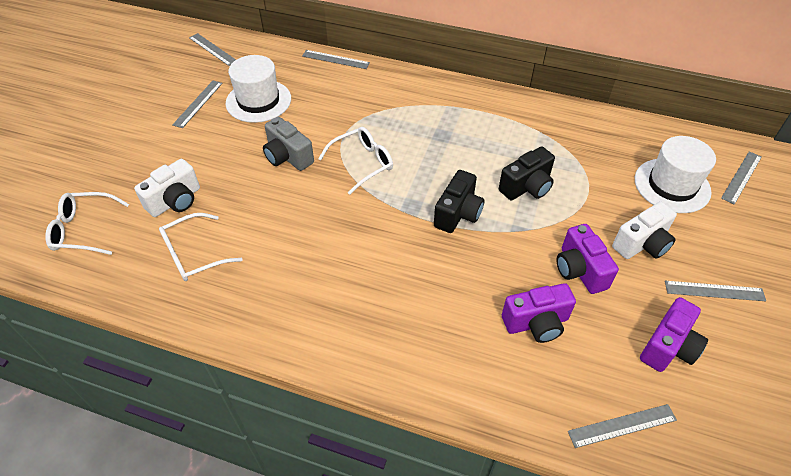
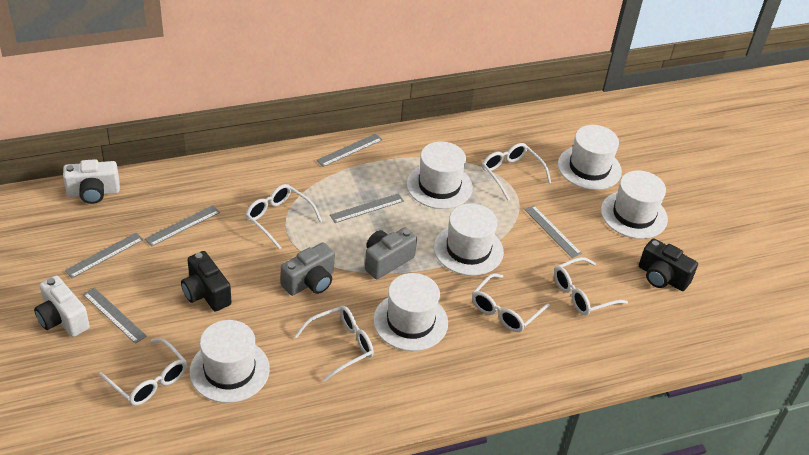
grey camera: [263,117,314,171] = 1 -> [281,243,334,296] [365,227,417,279] = 2
purple camera: [502,283,576,343] [556,224,619,294] [640,297,708,372] = 3 -> none = 0
white glasses: [45,192,129,255] [159,213,243,281] [318,127,393,195] = 3 -> [99,338,187,406] [246,184,322,250] [295,306,374,382] [472,273,550,332] [482,143,551,201] [554,257,628,315] = 6
white hat: [226,55,291,123] [635,136,716,213] = 2 -> [189,320,270,403] [373,273,448,351] [407,141,473,209] [434,203,504,276] [558,125,622,190] [601,170,668,239] = 6

